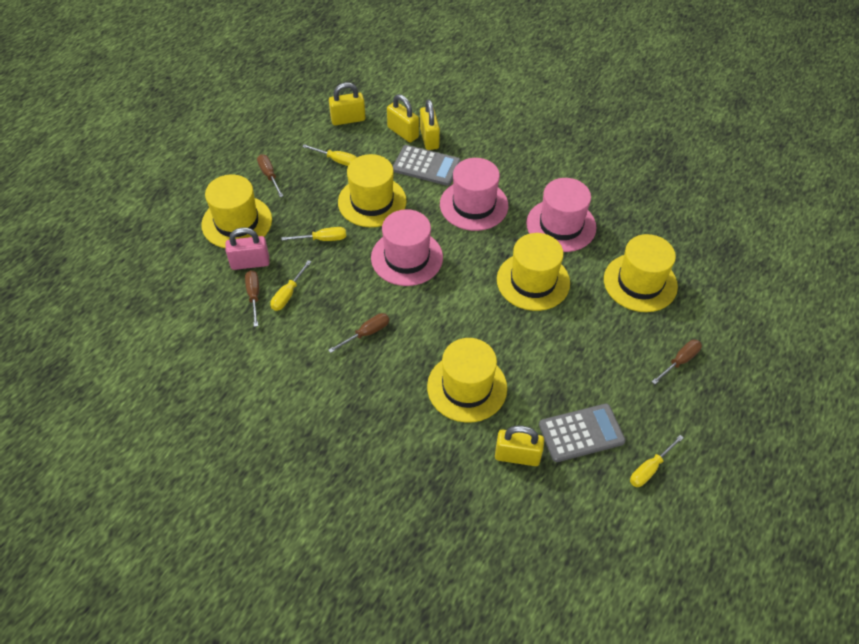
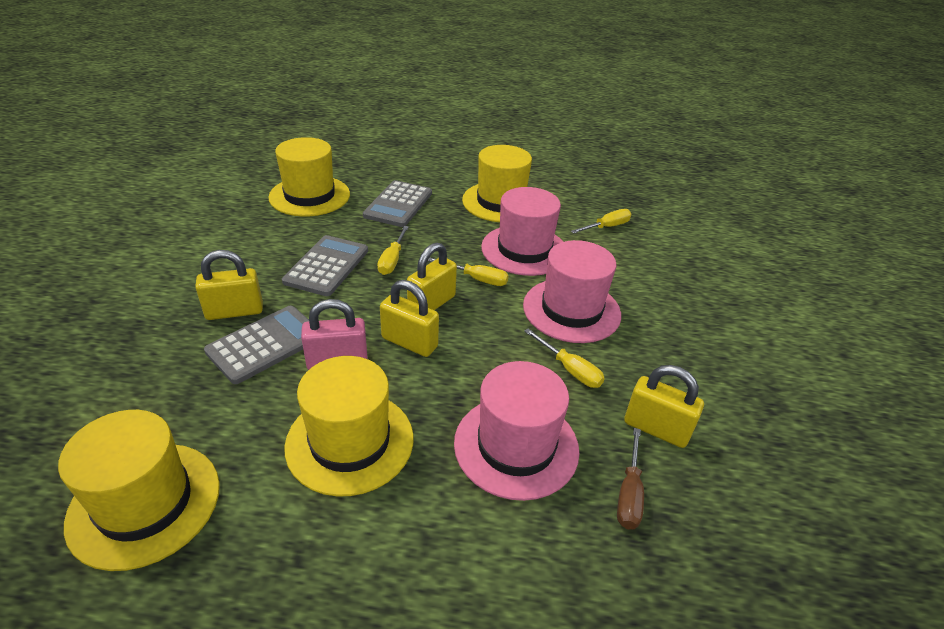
brown screwdriver: [245,270,259,327] [257,154,283,197] [328,313,389,353] [652,340,702,384] = 4 -> [617,428,644,529] = 1
grey calculator: [393,145,460,186] [539,404,626,462] = 2 -> [204,306,309,384] [282,235,368,296] [363,180,432,227] = 3
yellow hat: [201,174,272,248] [338,154,406,227] [427,338,507,423] [497,233,570,311] [604,234,678,312] = 5 -> [58,410,220,571] [268,137,350,217] [284,356,414,497] [462,145,532,222] = 4

